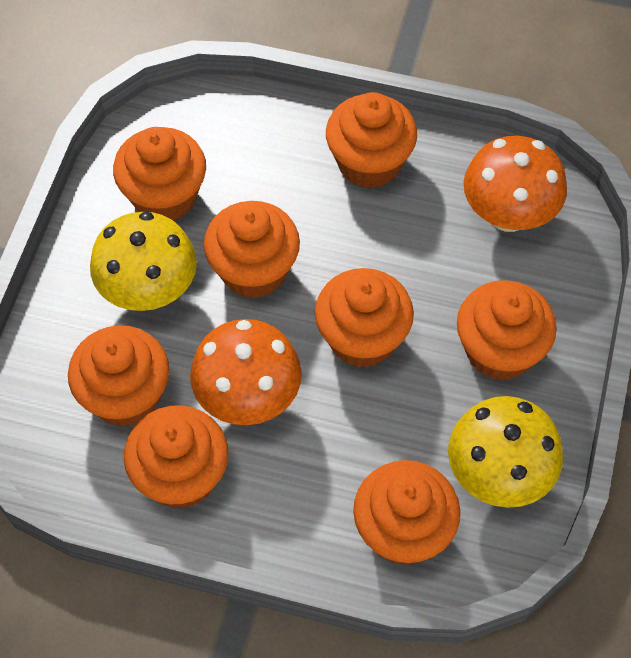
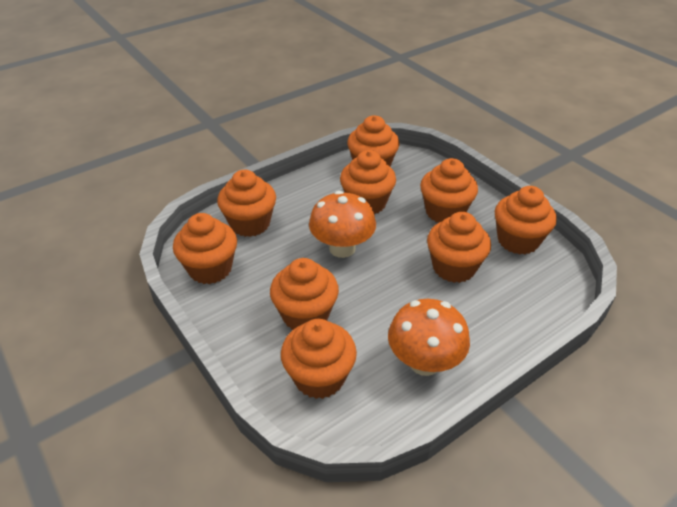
orange cupcake: [68,325,169,427] [113,127,206,221] [124,405,228,509] [204,201,300,299] [315,268,414,368] [326,92,417,188] [353,460,460,565] [457,280,557,381] = 8 -> [173,213,237,284] [217,170,276,237] [270,258,339,330] [281,319,357,399] [340,150,396,215] [347,115,399,166] [420,158,478,222] [427,212,491,283] [494,186,557,254] = 9
yellow mushroom: [90,212,197,311] [448,396,563,508] = 2 -> none = 0

